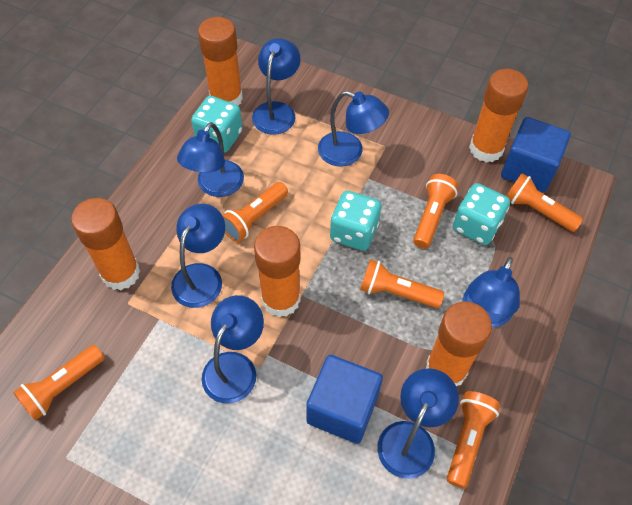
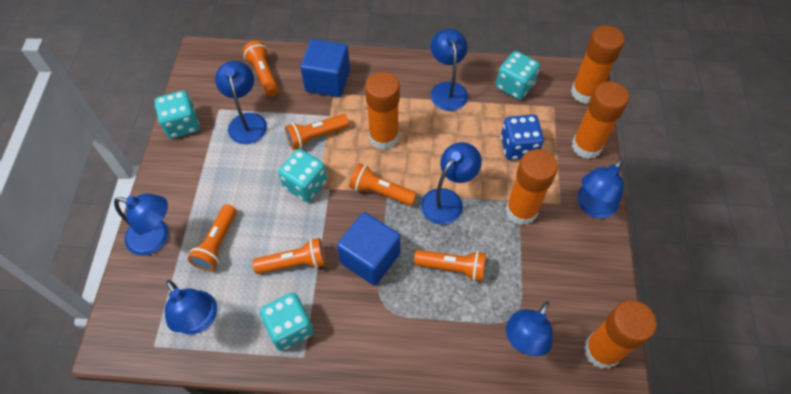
blue dice: none = 0 -> [501,115,544,160] = 1
turquoise dice: [191,96,243,153] [330,190,381,251] [453,183,510,245] = 3 -> [154,90,199,139] [260,293,313,351] [278,149,327,202] [496,51,540,100] = 4

